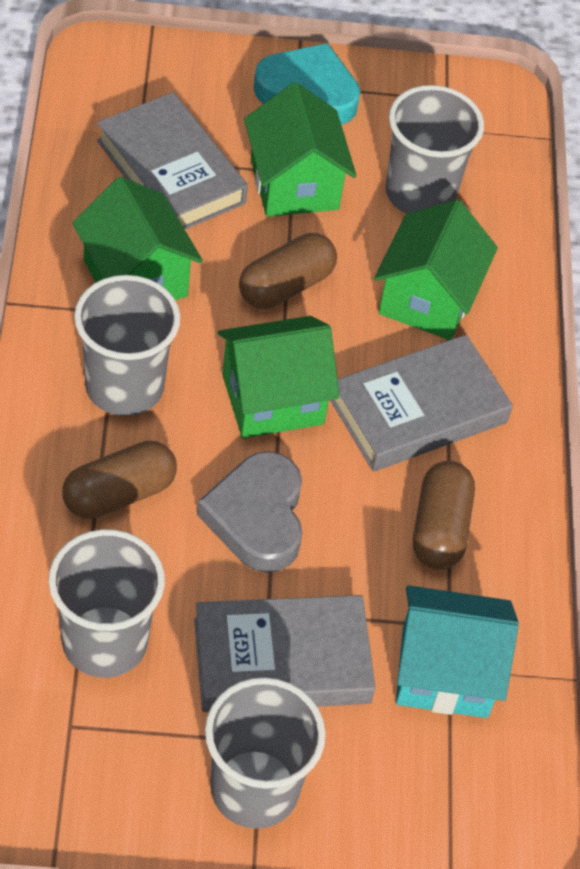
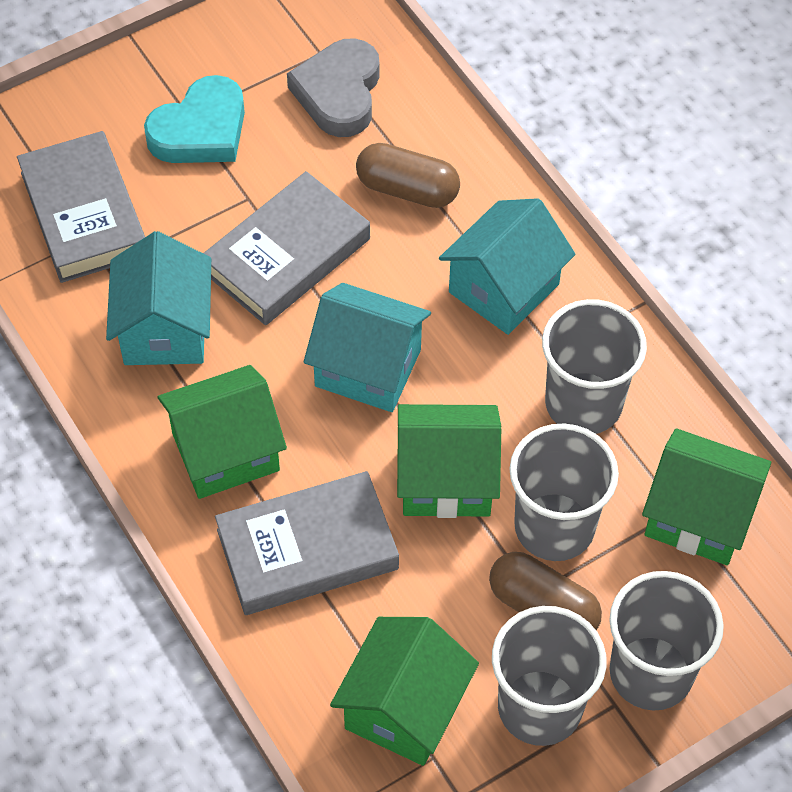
brown capsule: [62,440,177,519] [239,233,337,309] [413,461,475,570] = 3 -> [356,143,460,208] [489,552,602,630] = 2
turquoise house: [396,585,519,718] = 1 -> [106,231,211,365] [304,283,431,412] [439,198,575,335] = 3

